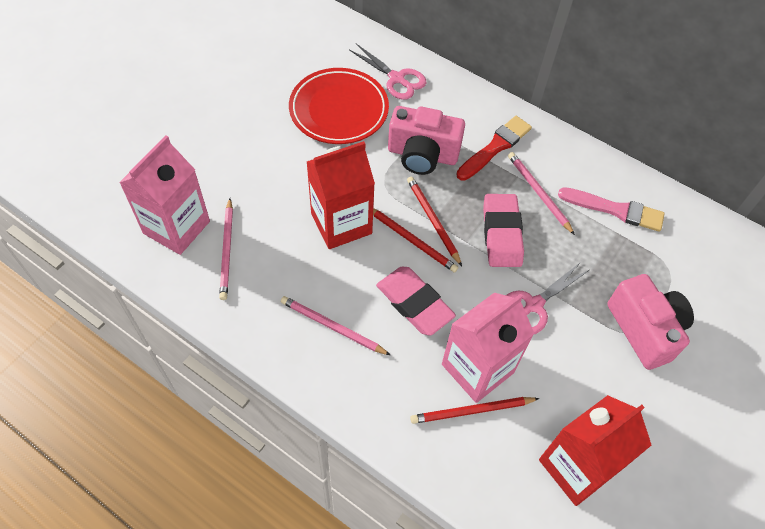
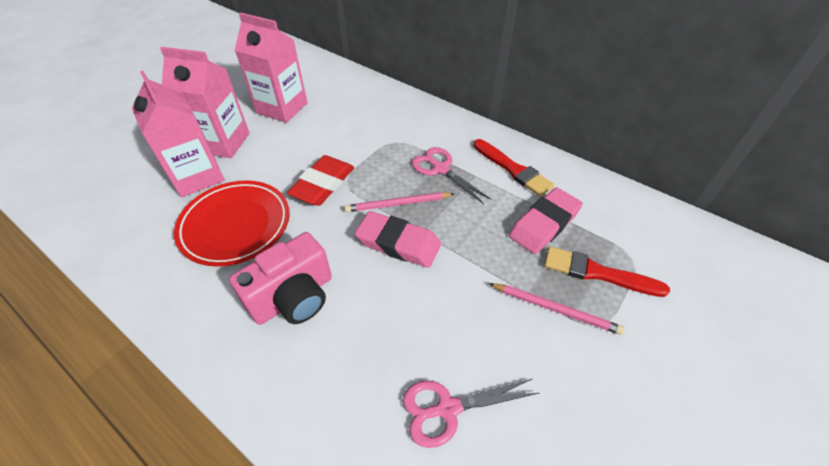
pink brush: [558,187,665,232] = 1 -> none = 0
pink camera: [388,106,465,175] [607,274,694,370] = 2 -> [229,232,332,325] = 1
pink carton: [119,135,210,255] [442,292,534,403] = 2 -> [132,71,225,197] [160,47,249,158] [235,12,308,123] = 3
pink pencil: [219,198,233,300] [281,296,390,355] [508,152,575,235] = 3 -> [344,192,454,212] [489,283,624,335] = 2
red brush: [456,116,532,181] = 1 -> [473,139,554,197] [544,246,670,297] = 2
red carton: [307,141,375,249] [539,395,652,506] = 2 -> none = 0
red eraser: none = 0 -> [287,155,354,206] = 1
red pencil: [373,208,458,273] [407,177,462,266] [410,397,540,424] = 3 -> none = 0

